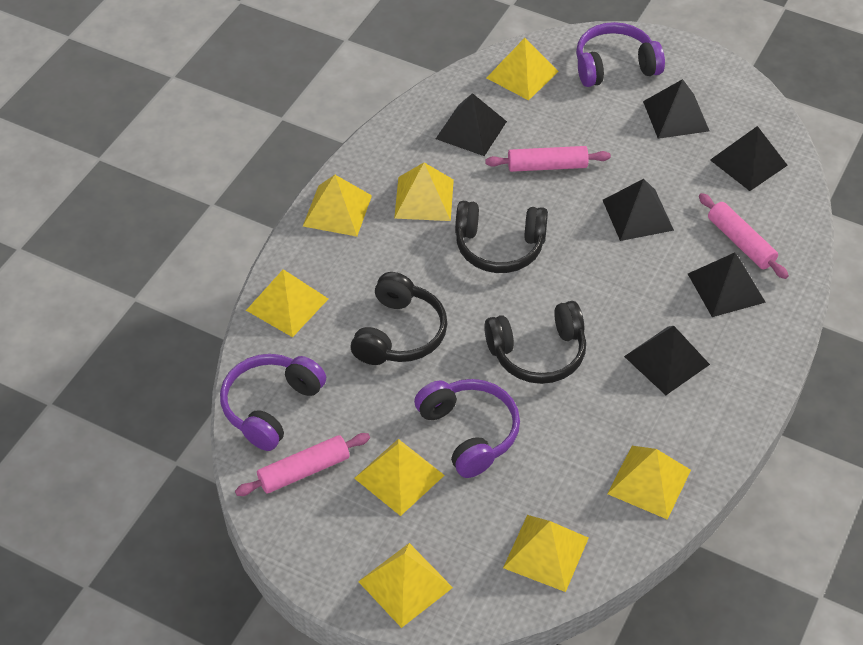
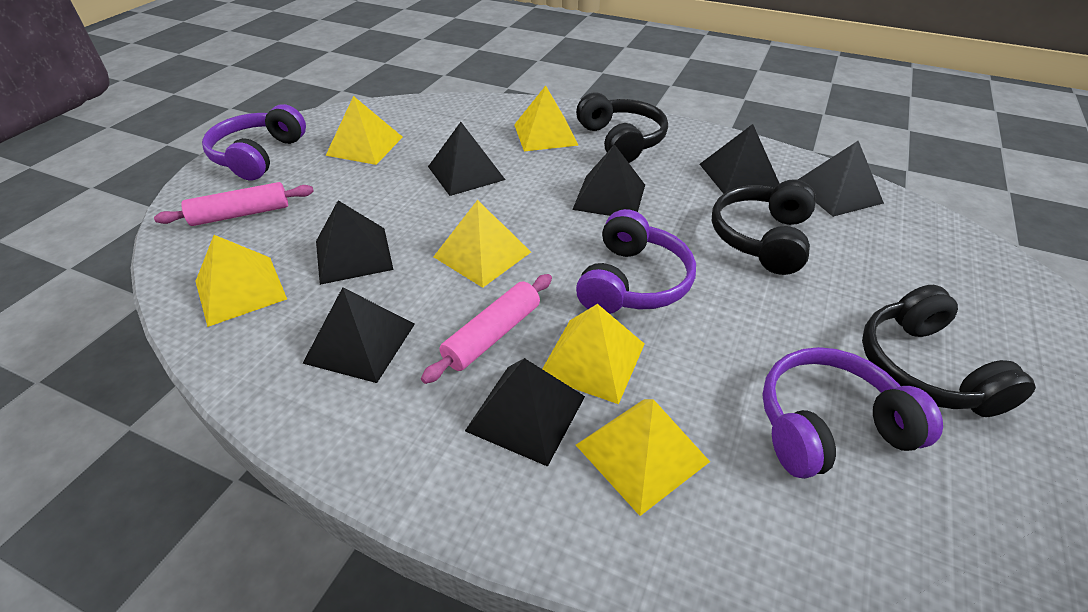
black pyramid: [436,93,507,156] [603,179,674,241] [624,326,710,395] [643,79,709,139] [688,253,766,317] [710,126,788,191] = 6 -> [302,287,415,383] [316,200,393,285] [428,122,505,196] [465,358,585,467] [572,144,645,216] [700,124,780,194] [798,141,884,217] = 7
pink rolling pin: [235,433,370,496] [485,146,611,172] [699,193,789,279] = 3 -> [154,182,314,226] [421,274,552,384] = 2
yellow pyramid: [246,269,328,337] [303,175,372,237] [354,439,445,516] [358,543,453,628] [394,163,454,221] [486,38,559,100] [503,515,589,592] [607,446,691,520] = 8 -> [195,235,287,327] [326,96,403,165] [433,200,531,288] [514,85,579,152] [542,304,644,404] [576,399,710,516] = 6

